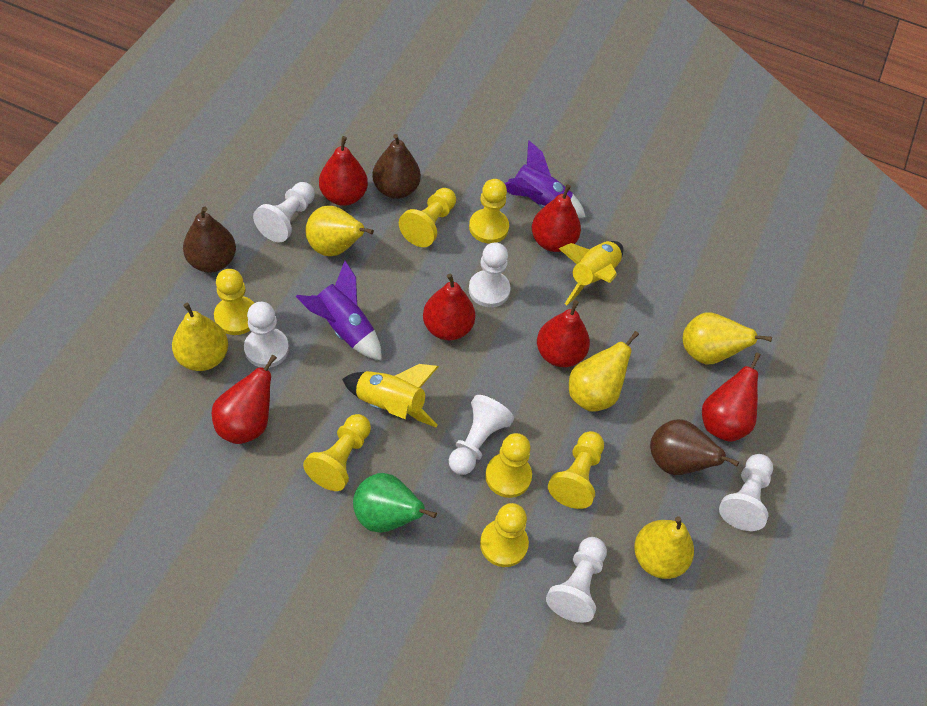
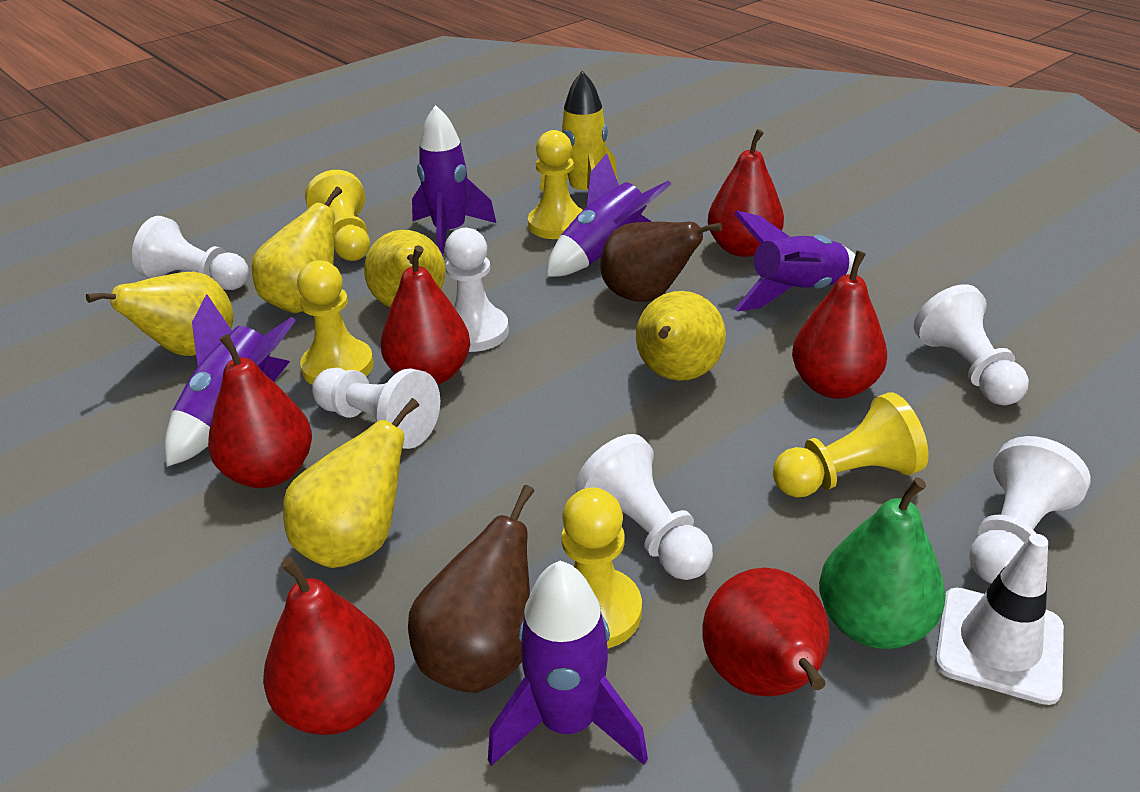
brown pear: [183,206,236,273] [372,134,421,199] [650,419,739,475] = 3 -> [408,485,534,693] [600,222,722,302] = 2
purple rocket: [296,261,382,361] [504,140,586,218] = 2 -> [165,294,296,467] [412,105,496,256] [488,561,648,766] [546,153,671,277] [734,211,859,311] = 5
white traffic cone: none = 0 -> [935,534,1064,705] = 1
yellow pawn: [214,269,254,335] [303,414,371,491] [399,188,456,247] [469,179,509,243] [480,503,529,567] [485,433,532,498] [548,431,604,509] = 7 -> [297,260,374,385] [305,170,370,261] [528,130,583,239] [561,487,642,648] [773,392,929,498] = 5
yellow rocket: [342,364,439,427] [559,241,624,305] = 2 -> [540,71,617,191] = 1

